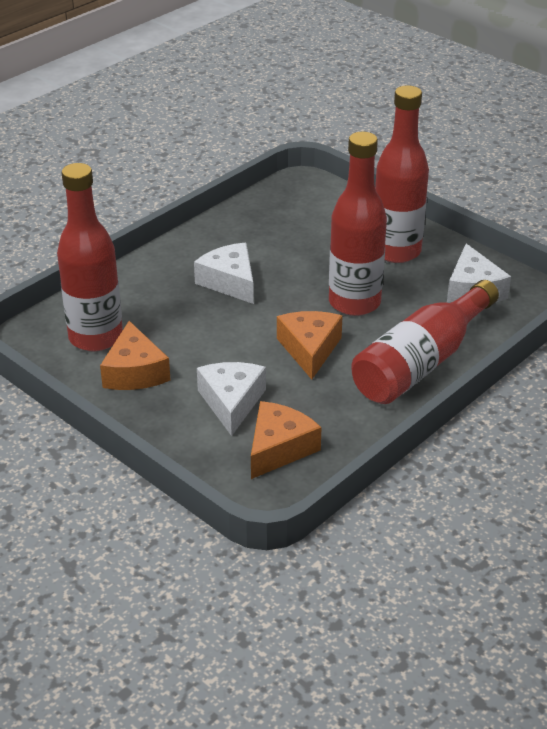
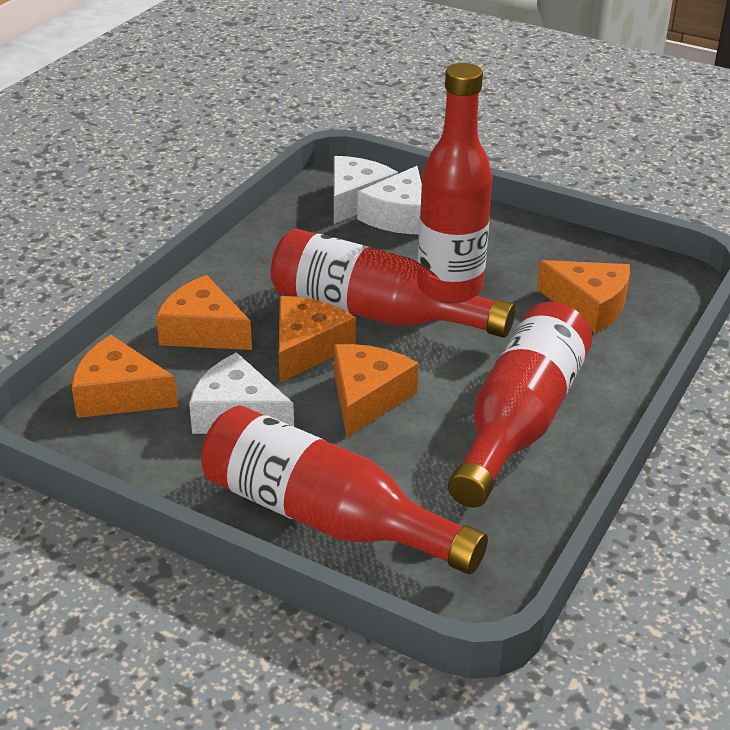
orange cheese: [100,321,171,390] [251,401,322,479] [277,311,343,379] = 3 -> [72,335,178,418] [156,275,252,350] [279,296,356,382] [334,344,419,437] [537,260,630,333] = 5

